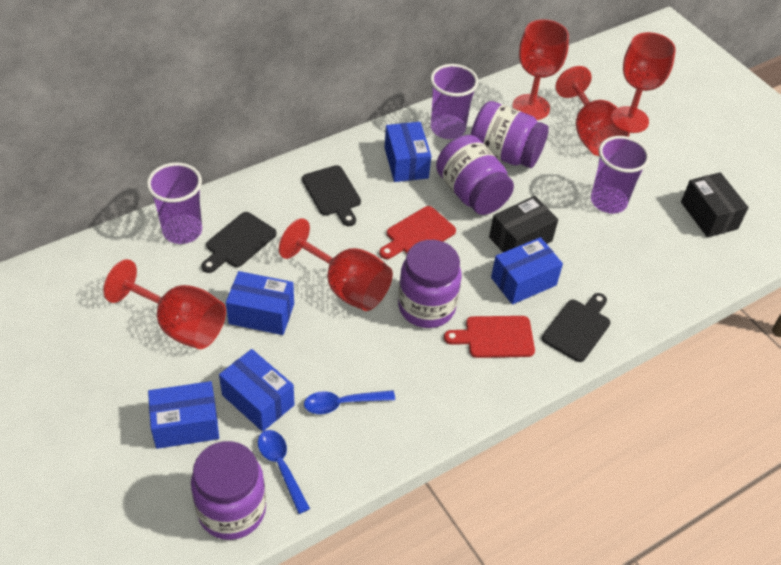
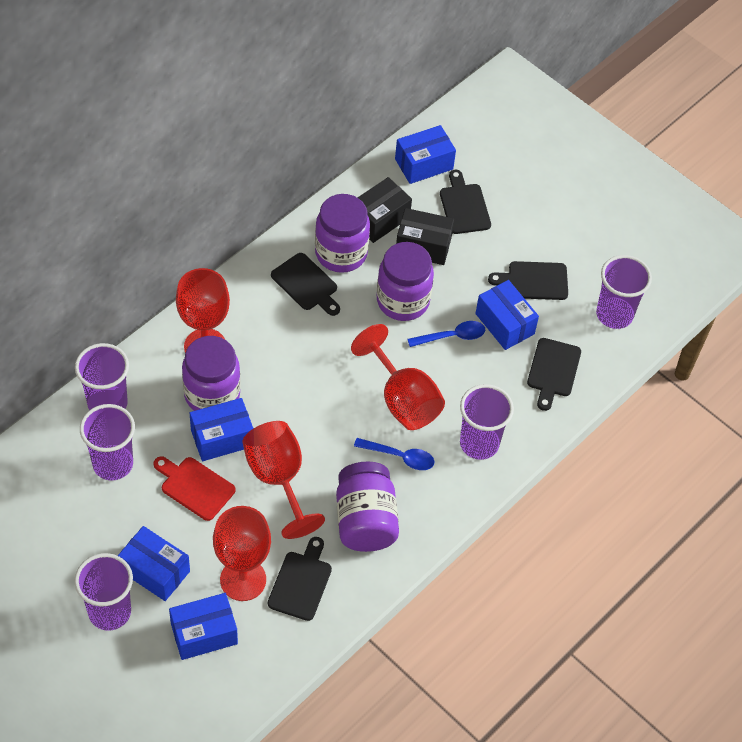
black cutting board: [201,212,277,273] [302,165,361,226] [542,293,610,362] = 3 -> [268,537,332,621] [271,253,340,316] [440,170,491,234] [488,261,568,300] [527,338,581,411] = 5
purple cup: [147,162,202,244] [430,64,478,139] [591,136,650,213] = 3 -> [74,553,133,631] [75,343,129,410] [80,404,135,480] [460,384,514,460] [596,255,652,329] = 5
red cutting board: [379,206,456,259] [444,316,535,358] = 2 -> [153,456,236,521] = 1
red goblet: [103,259,226,349] [279,218,393,311] [512,19,569,120] [555,66,630,156] [618,32,676,133] = 5 -> [176,268,230,353] [213,506,271,601] [243,421,325,539] [351,324,445,430] = 4

